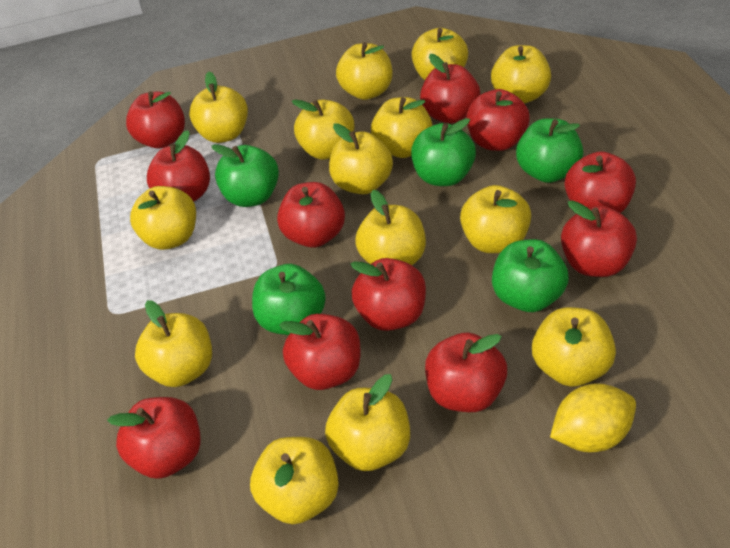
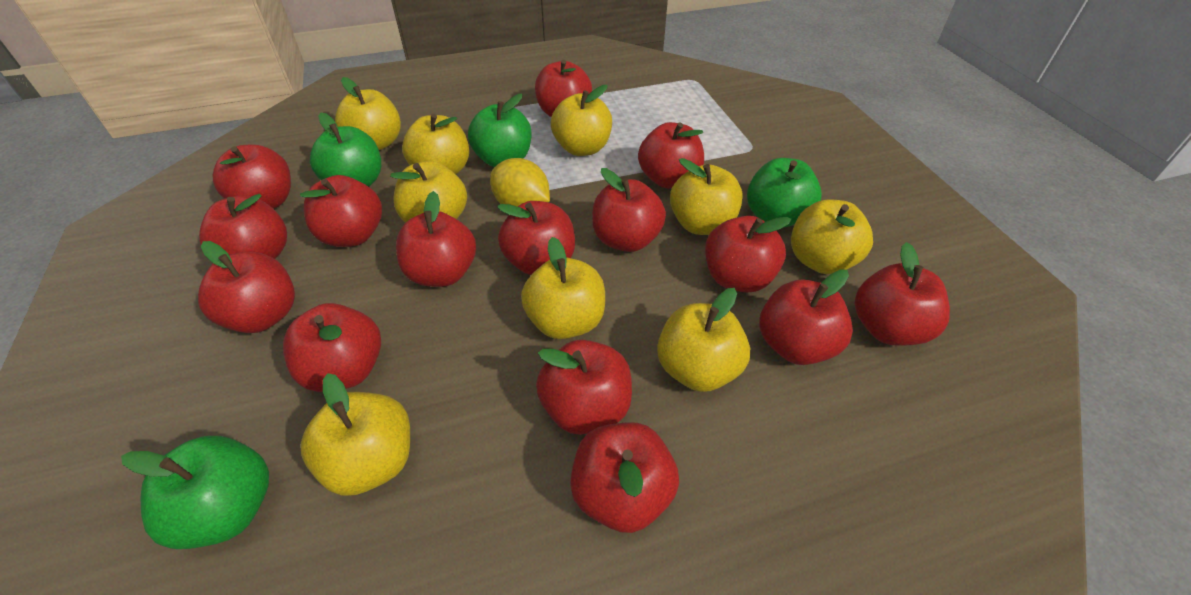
green apple: [211,144,279,207] [252,264,326,335] [411,118,476,186] [492,239,569,312] [516,118,584,183] = 5 -> [121,436,269,549] [310,113,381,187] [468,94,532,167] [747,158,822,228] = 4
red apple: [107,397,201,479] [126,91,185,149] [147,130,210,202] [277,182,345,248] [279,314,360,390] [350,258,426,331] [420,54,480,124] [425,332,507,412] [467,89,529,151] [561,200,637,277] [565,151,636,213] = 11 -> [198,241,295,333] [199,194,287,259] [213,145,291,209] [283,303,381,392] [300,175,382,247] [396,191,476,287] [497,201,575,275] [535,60,592,117] [536,340,632,435] [570,422,679,533] [592,168,666,252] [638,122,704,188] [705,216,791,293] [759,269,853,365] [855,242,950,346] = 15
yellow apple: [130,186,196,250] [135,300,212,387] [189,72,248,143] [250,437,339,524] [292,99,354,160] [325,374,410,471] [329,123,393,194] [336,43,393,100] [355,190,426,265] [371,97,433,158] [411,28,468,80] [460,185,531,253] [491,45,551,104] [532,307,616,387] = 14 -> [301,373,410,496] [335,77,401,150] [390,161,467,223] [402,114,469,174] [521,237,605,339] [551,85,612,156] [657,288,750,392] [670,158,743,235] [791,200,873,274] = 9

